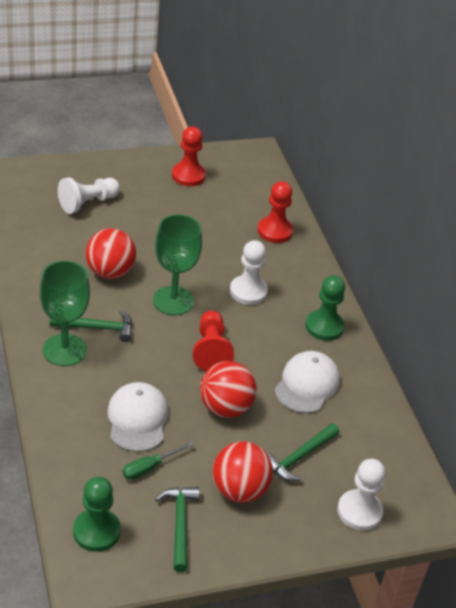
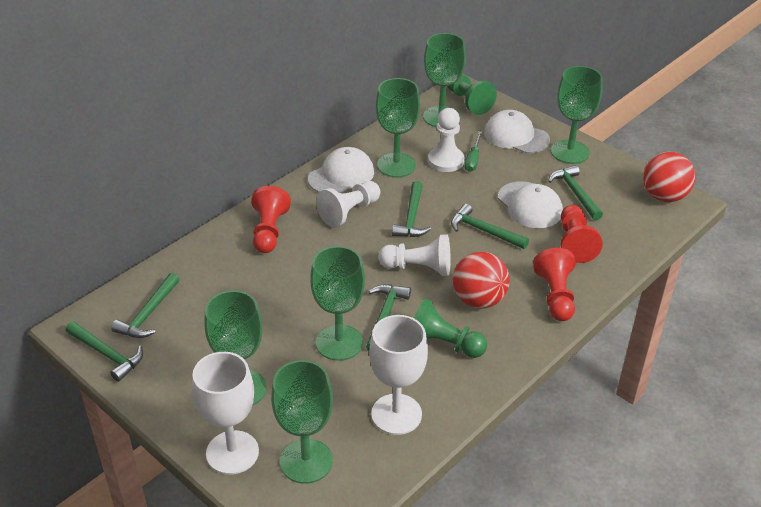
green goblet: [40,261,90,366] [153,214,202,315] = 2 -> [204,290,267,406] [271,360,333,484] [310,246,365,361] [376,78,420,178] [423,33,466,127] [551,66,603,164] = 6
green hammer: [50,310,132,342] [155,487,200,572] [267,423,339,482] = 3 -> [66,321,143,382] [111,273,180,338] [366,284,411,351] [392,181,431,237] [451,204,529,249] [548,165,603,221] = 6
red ball: [86,228,136,279] [200,361,257,418] [212,441,273,503] = 3 -> [453,252,510,308] [643,152,696,202] = 2
white cap: [107,382,169,452] [275,351,340,413] = 2 -> [308,147,374,193] [484,110,550,153] [498,181,563,228] = 3
white goblet: none = 0 -> [192,352,259,475] [369,315,428,435] = 2

